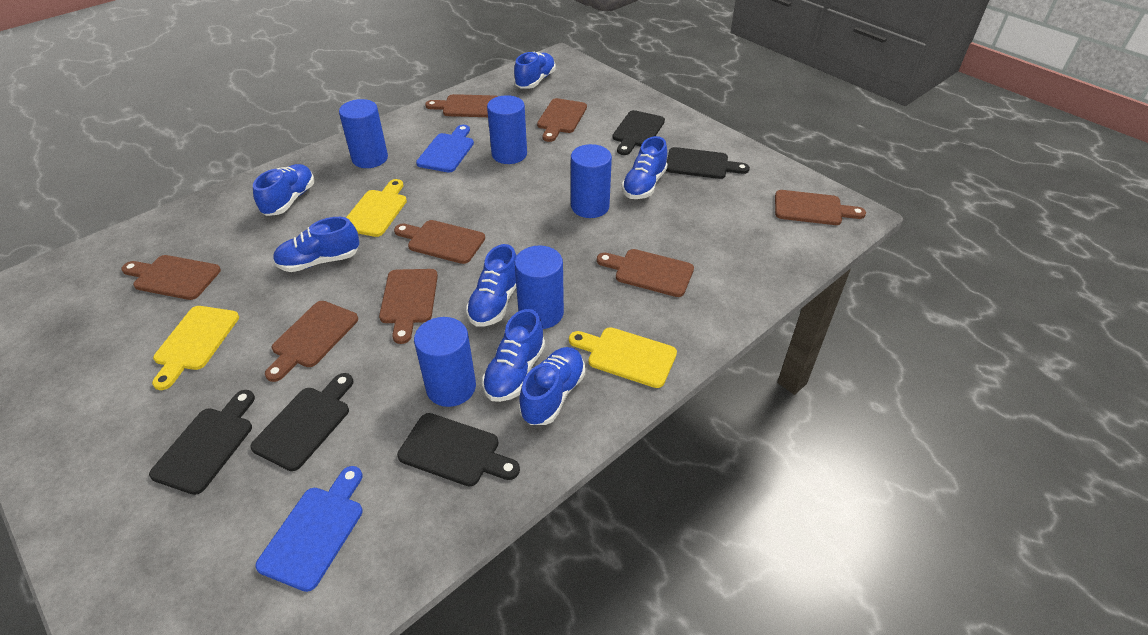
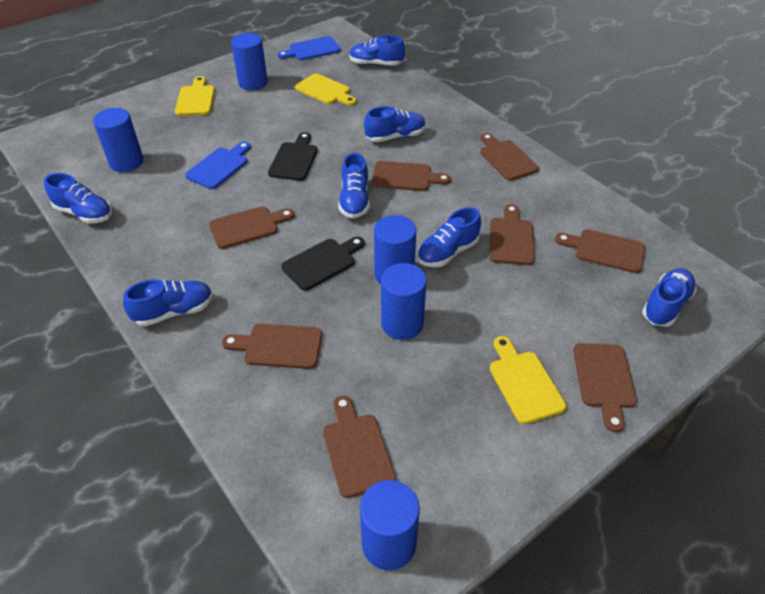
black cutting board: [149,390,255,495] [250,373,353,471] [397,413,520,487] [612,110,665,155] [666,147,750,179] = 5 -> [268,132,318,181] [281,237,365,291] = 2

